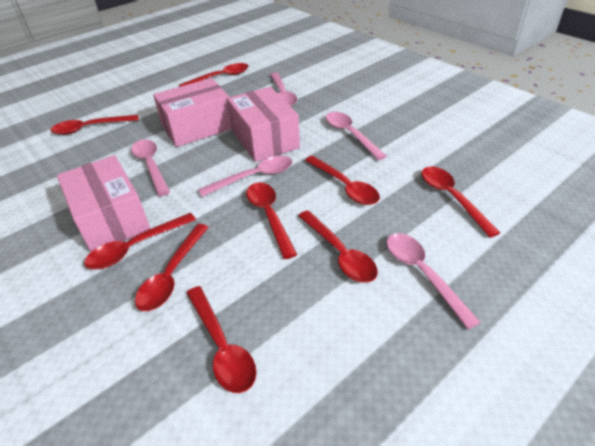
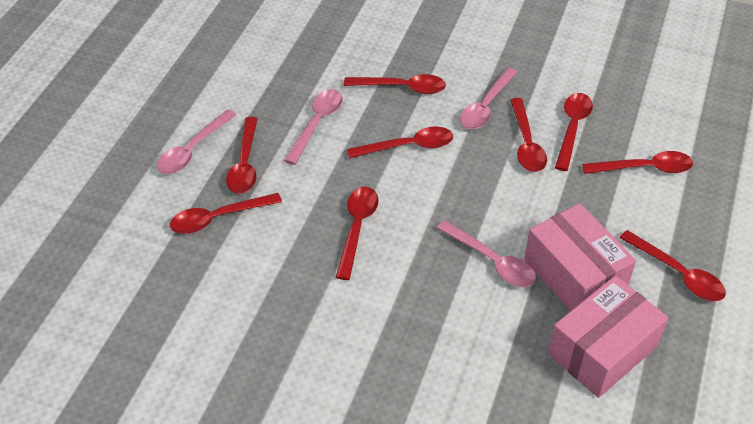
pink box: [57,155,150,252] [153,78,232,147] [227,87,300,162] = 3 -> [524,203,636,311] [548,276,668,398] = 2
pink spoon: [131,139,170,196] [198,156,292,197] [270,72,297,106] [326,112,386,160] [387,233,481,330] = 5 -> [157,109,236,174] [284,89,343,165] [437,220,536,287] [460,68,518,129] = 4

